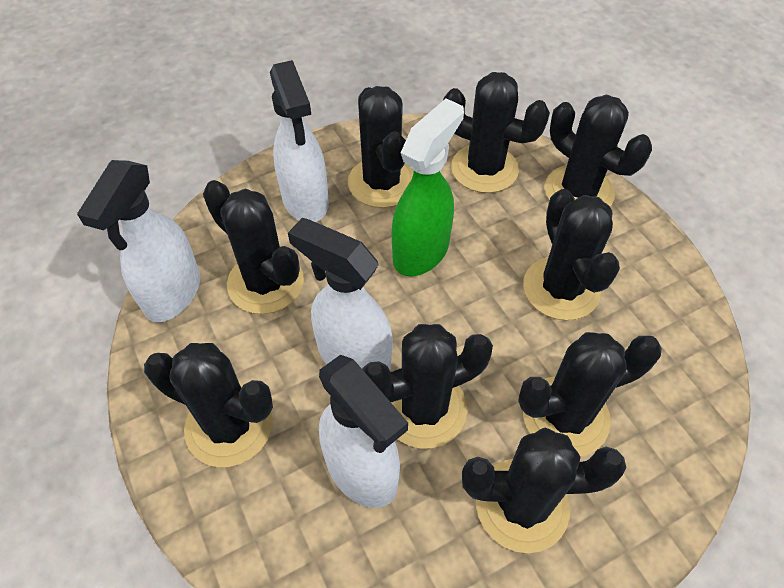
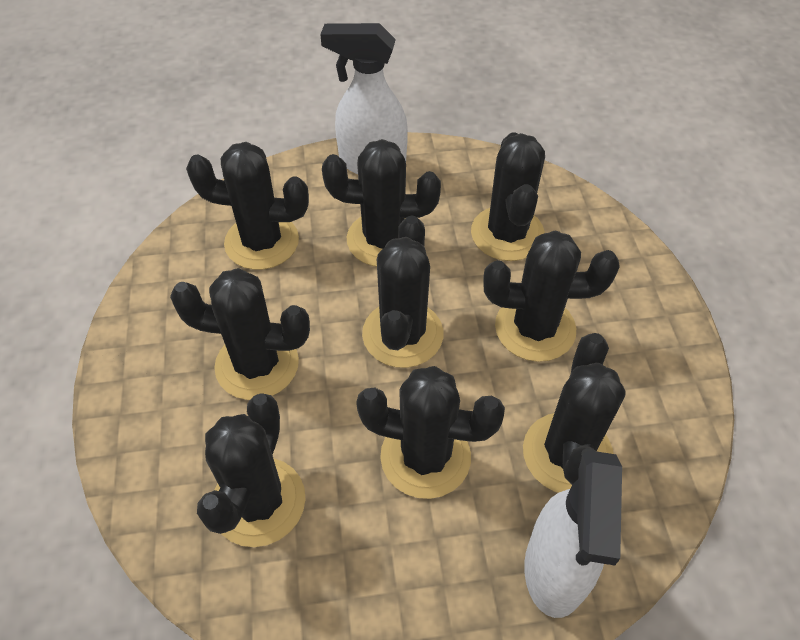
green spray bottle: [392,98,464,276] = 1 -> none = 0
white spray bottle: [77,160,200,322] [270,60,329,222] [288,218,393,370] [319,355,408,508] = 4 -> [320,23,408,174] [524,450,622,618] = 2

